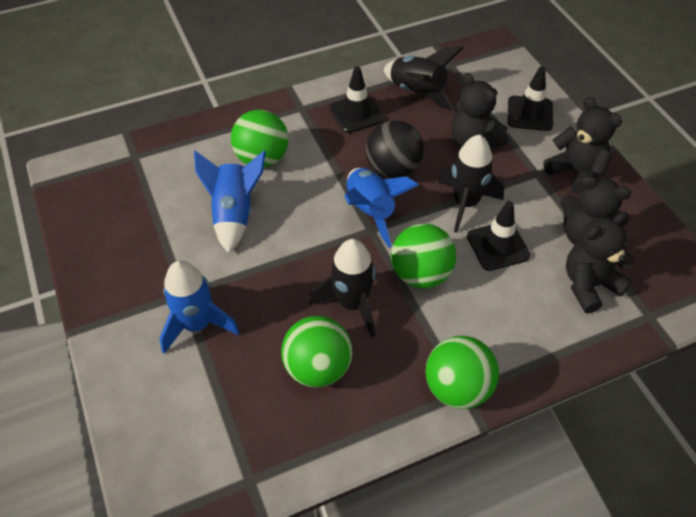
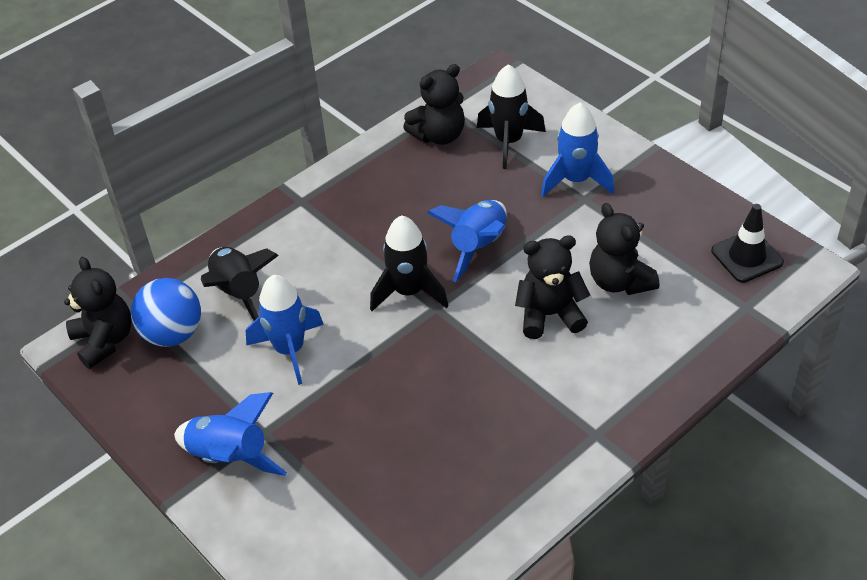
black ball: [366,120,424,179] = 1 -> none = 0
black traffic cone: [330,66,384,133] [467,201,531,271] [508,67,553,131] = 3 -> [711,204,784,283] = 1
blue ball: none = 0 -> [131,278,201,347] = 1
blue rocket: [160,261,239,354] [194,151,266,253] [344,168,419,248] = 3 -> [174,392,287,476] [246,275,324,385] [427,200,507,282] [541,103,614,197] = 4
green ball: [231,110,288,167] [281,316,352,387] [391,223,456,289] [426,336,499,409] = 4 -> none = 0

